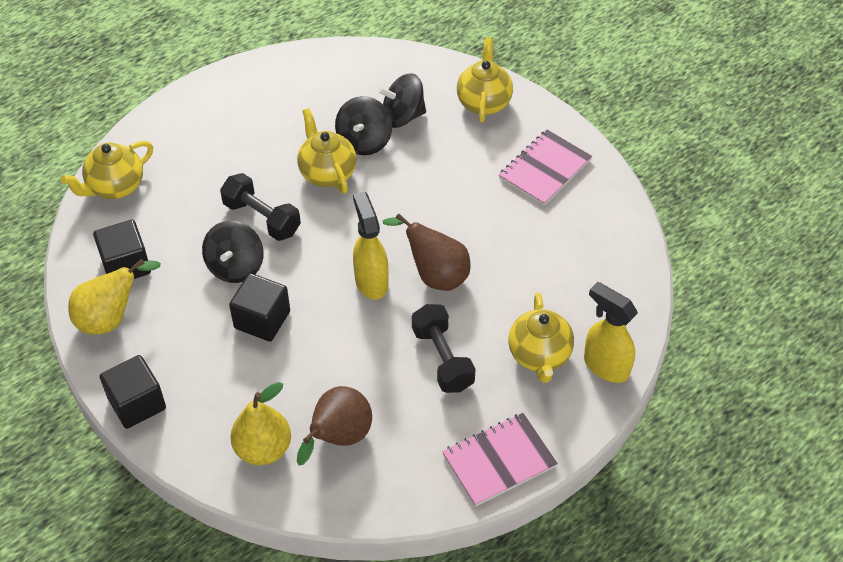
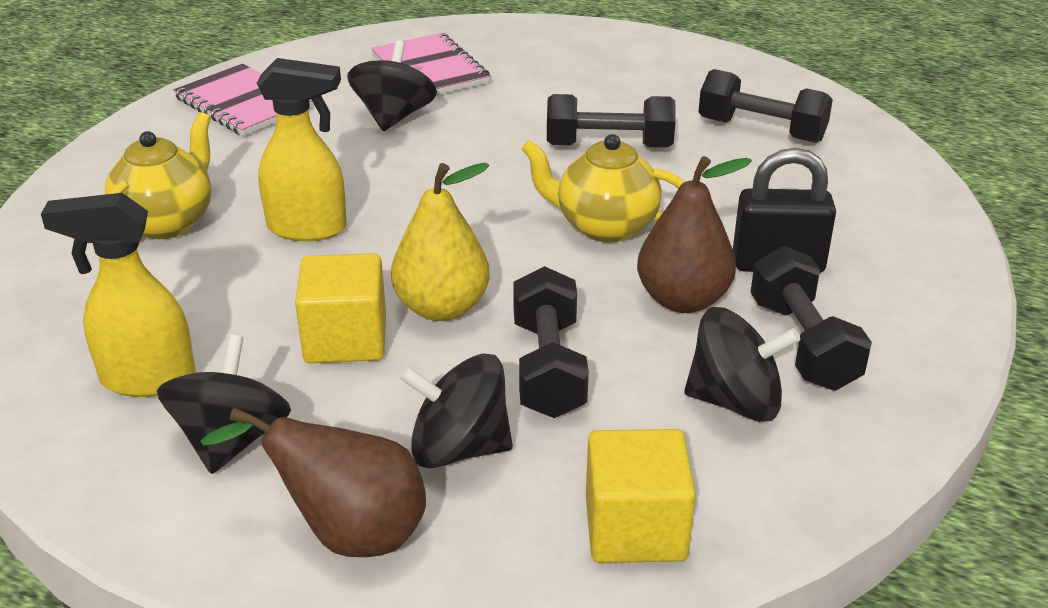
black cube: [93,220,151,279] [100,355,166,429] [229,273,290,341] = 3 -> none = 0
black dumbbell: [220,173,301,241] [412,304,476,393] = 2 -> [513,266,589,418] [547,94,676,148] [698,69,833,143] [751,246,872,391] = 4
black padlock: none = 0 -> [733,148,836,273] = 1
black spinning top: [202,221,264,283] [335,96,392,155] [378,73,426,128] = 3 -> [157,335,291,474] [347,41,437,131] [399,354,513,468] [684,307,800,422] = 4
yellow cube: none = 0 -> [295,253,386,363] [586,429,696,563] = 2
yellow pear: [68,259,161,335] [230,382,291,465] = 2 -> [391,163,490,321] = 1
yellow teapot: [61,141,153,199] [297,108,357,193] [457,37,513,123] [508,293,574,383] = 4 -> [105,112,212,239] [521,134,685,242] = 2

